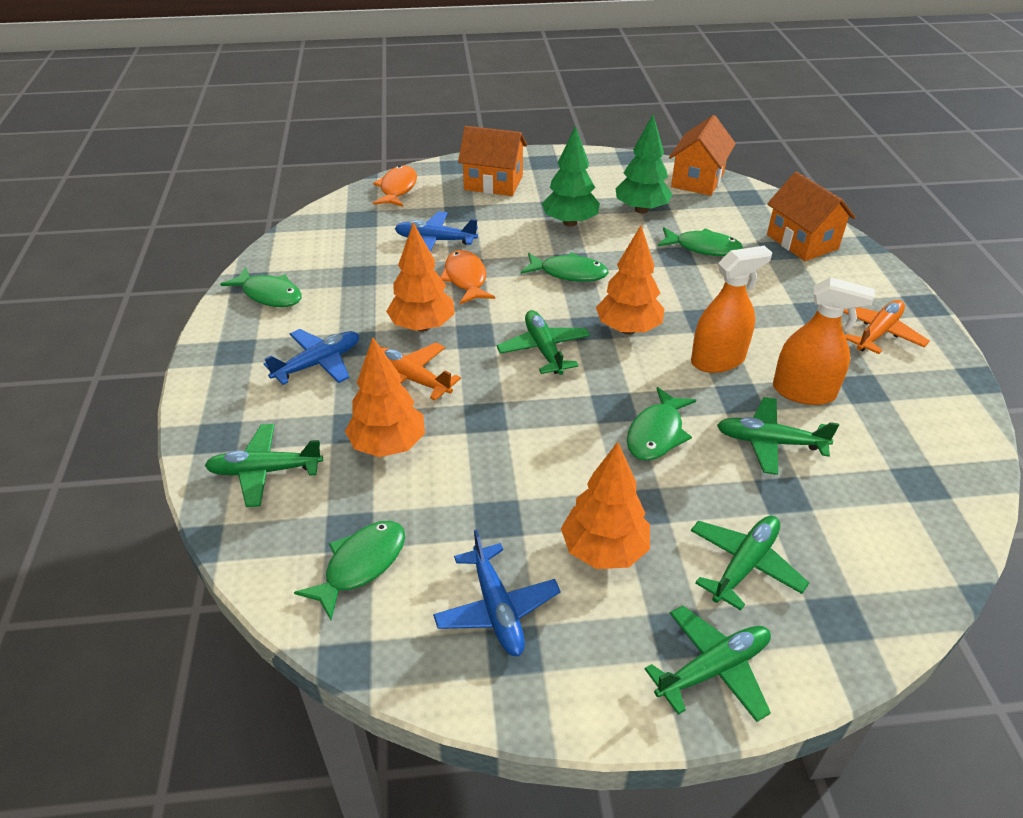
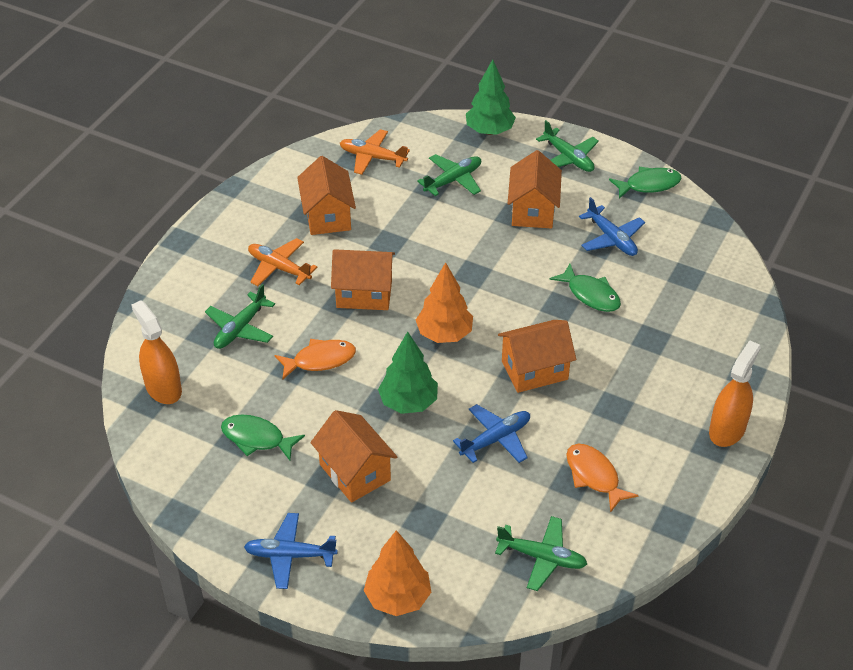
green fish: [220,267,302,307] [294,521,405,620] [521,252,609,282] [627,387,696,461] [657,227,743,256] = 5 -> [221,414,305,460] [550,264,621,312] [609,167,682,199] = 3
green plane: [204,424,323,507] [496,310,590,375] [645,606,771,722] [691,516,809,611] [717,397,839,475] = 5 -> [205,284,275,349] [417,154,481,196] [495,516,587,591] [536,120,599,172] = 4
orange house: [458,126,527,196] [669,115,736,196] [767,172,856,261] = 3 -> [297,156,356,235] [311,410,397,503] [331,250,395,310] [498,320,576,393] [508,150,562,229] = 5
orange tree: [345,337,425,457] [386,223,455,332] [561,442,650,569] [596,226,664,334] = 4 -> [363,530,431,616] [416,262,473,343] = 2

